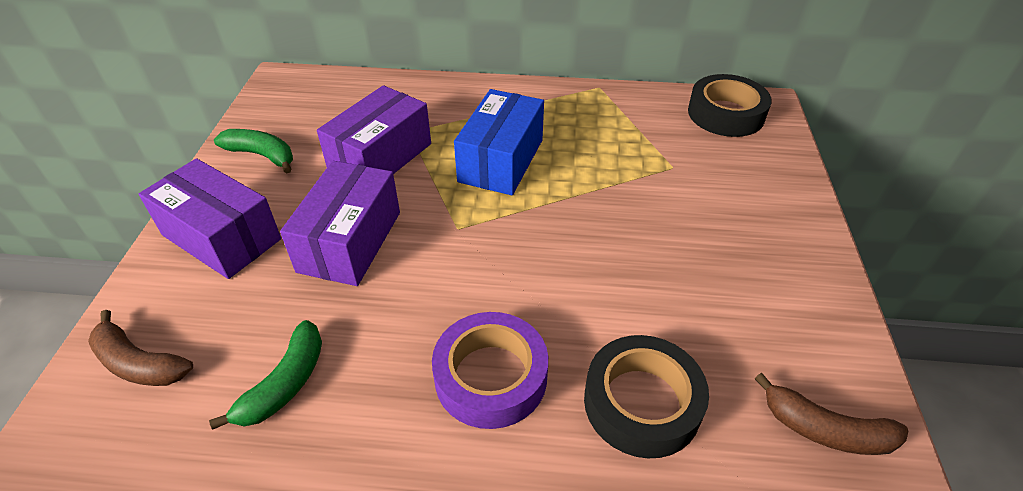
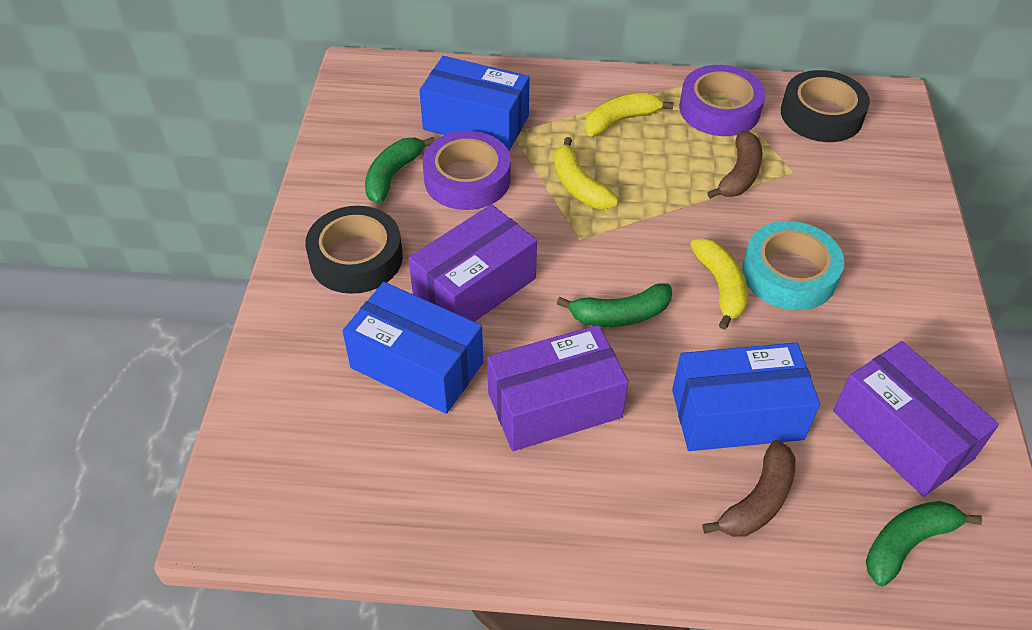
blue box: [454,89,544,195] = 1 -> [343,282,483,414] [419,56,530,151] [672,343,820,451] = 3
green banana: [209,320,322,429] [214,129,293,174] = 2 -> [365,137,435,204] [557,283,672,327] [866,501,982,587] = 3
purple tape: [432,312,548,429] = 1 -> [423,131,511,210] [679,65,765,136] = 2
turquoise tape: none = 0 -> [742,221,844,310] = 1
yellow banana: none = 0 -> [554,137,618,209] [584,93,674,136] [690,238,748,330] = 3

